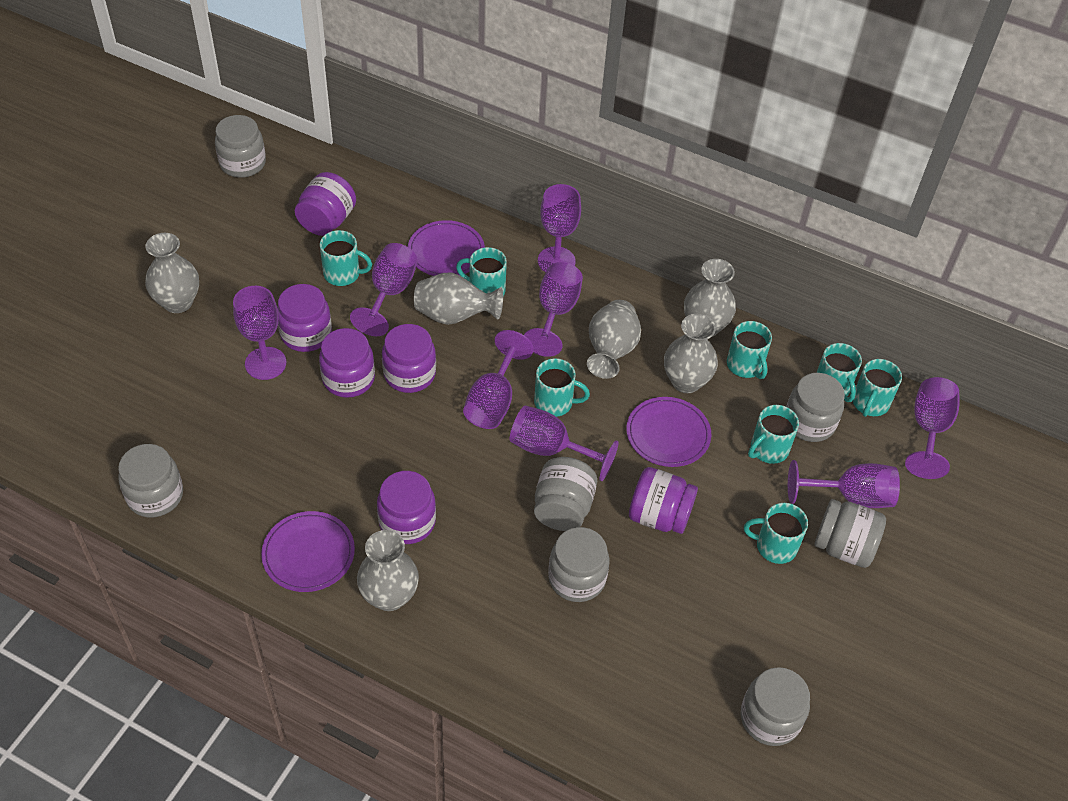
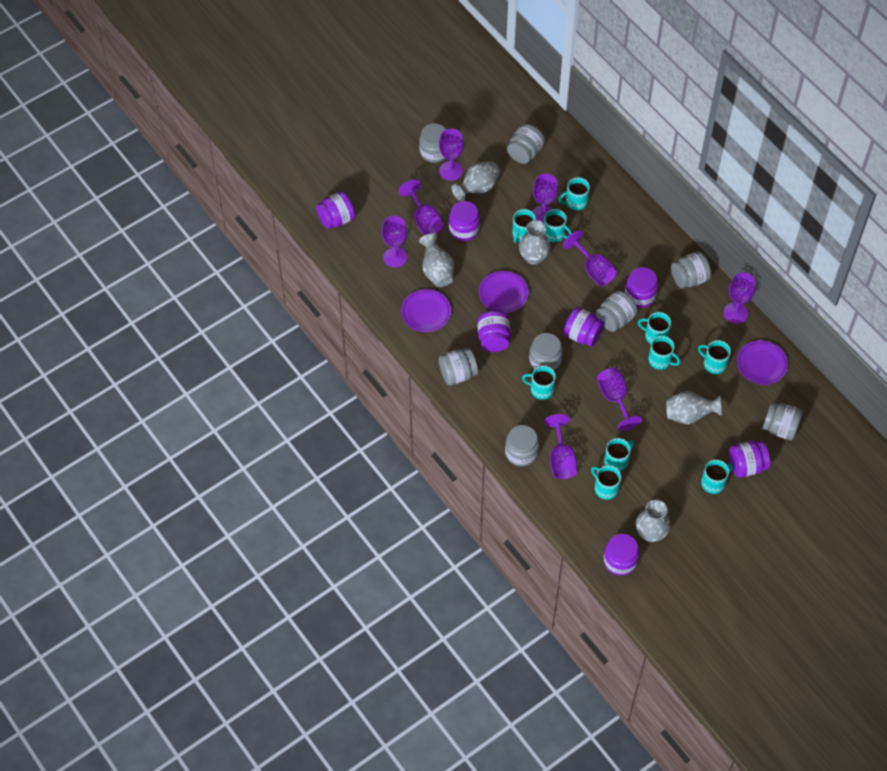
grey jar: [118,444,183,517] [215,115,266,177] [534,457,597,531] [548,527,609,602] [741,667,810,746] [786,373,845,442] [815,499,886,568] = 7 -> [419,123,446,163] [439,348,478,386] [505,425,539,466] [507,124,545,164] [529,333,562,371] [596,291,638,332] [671,251,711,289] [762,402,803,440] = 8
grey vase: [145,233,199,313] [357,530,419,611] [414,272,503,325] [587,300,641,379] [664,314,718,393] [684,259,736,337] = 6 -> [419,233,454,287] [452,161,500,201] [519,220,551,265] [636,500,671,542] [666,391,722,424] = 5
purple jar: [278,284,332,352] [295,172,356,236] [319,328,375,398] [377,471,436,544] [382,324,436,393] [629,467,698,534] = 6 -> [316,191,355,229] [449,201,480,241] [477,311,511,352] [563,307,604,346] [603,534,639,576] [625,267,658,308] [729,441,770,478] = 7
turquoise mug: [320,230,372,286] [456,247,507,296] [534,358,590,417] [727,321,772,379] [744,503,808,564] [748,405,799,464] [816,343,862,402] [853,359,902,417] = 8 -> [512,209,536,243] [522,366,556,400] [544,209,572,242] [559,177,590,211] [591,465,621,500] [604,438,634,472] [638,312,671,344] [648,336,680,370] [698,340,731,374] [701,460,734,494] = 10

